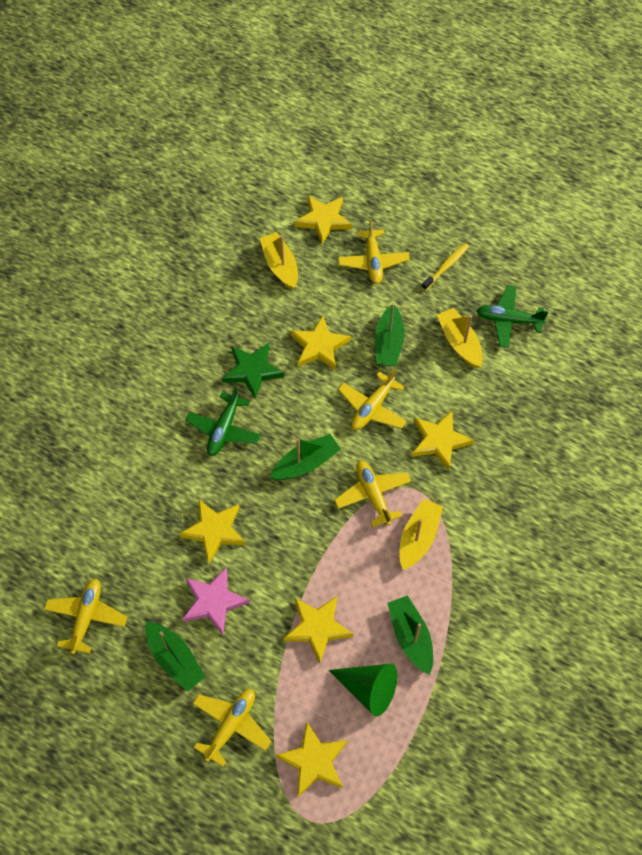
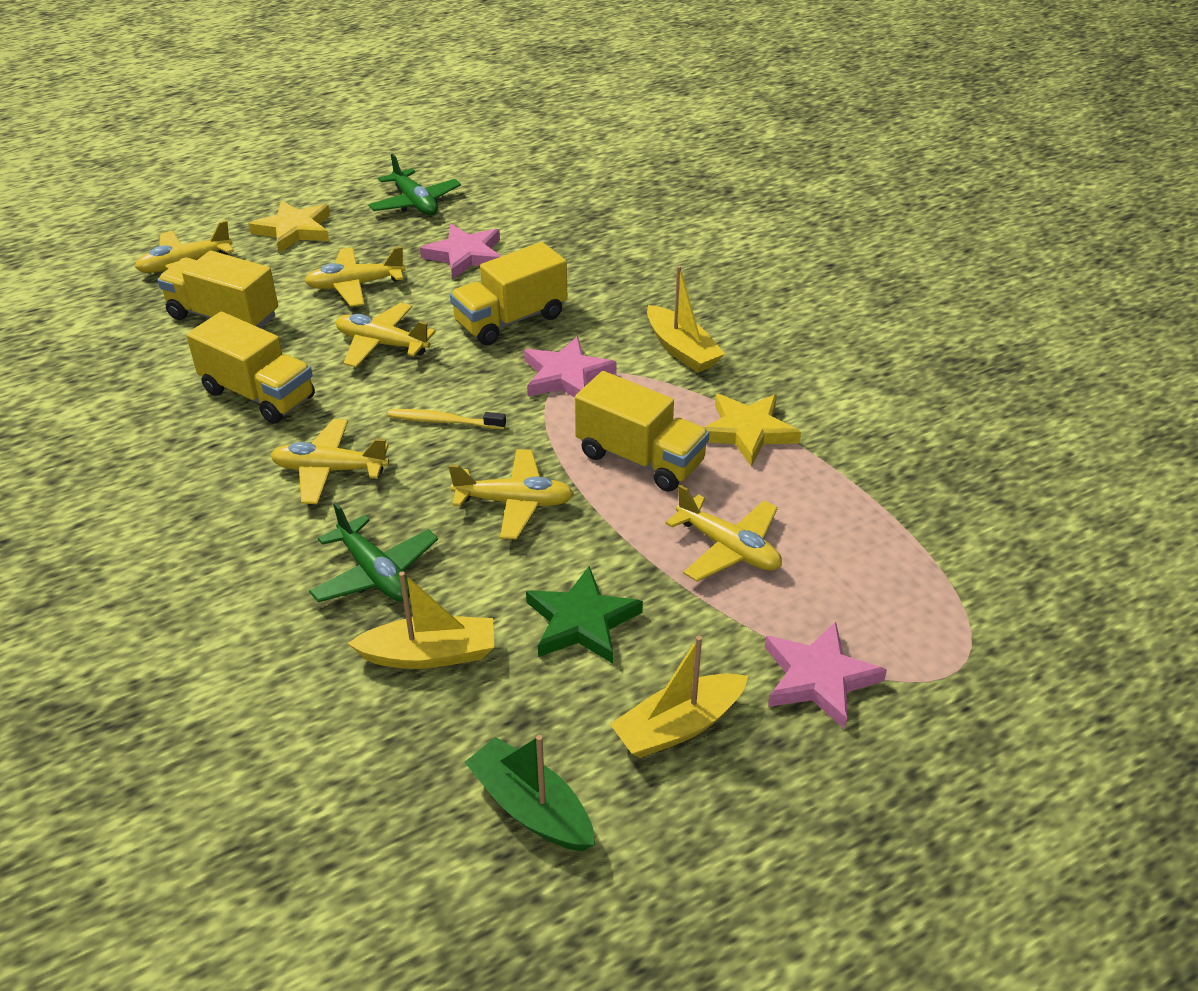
green boat: [146,622,205,692] [270,434,341,480] [375,303,404,366] [388,595,433,675] = 4 -> [464,735,595,851] = 1
green cone: [329,664,397,717] = 1 -> none = 0
pink star: [182,567,250,635] = 1 -> [420,224,501,279] [524,336,617,398] [765,622,887,729] = 3
yellow plane: [44,578,127,654] [193,689,271,767] [334,461,411,527] [338,219,410,284] [338,368,407,430] = 5 -> [135,220,234,273] [270,419,389,504] [305,247,405,307] [336,302,436,367] [449,449,574,540] [665,485,782,582] = 6
yellow star: [179,500,246,564] [276,722,347,797] [284,596,353,663] [290,316,351,370] [295,195,352,244] [412,411,474,471] = 6 -> [248,200,330,253] [704,394,801,467] = 2
yellow truck: none = 0 -> [157,251,278,328] [186,312,315,424] [450,242,567,345] [575,371,709,492] = 4

